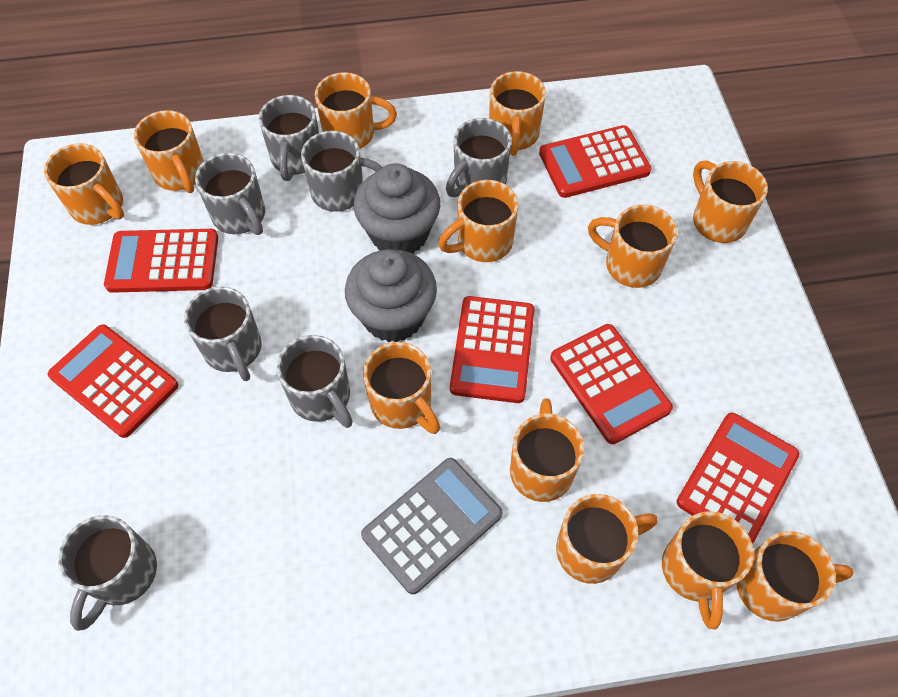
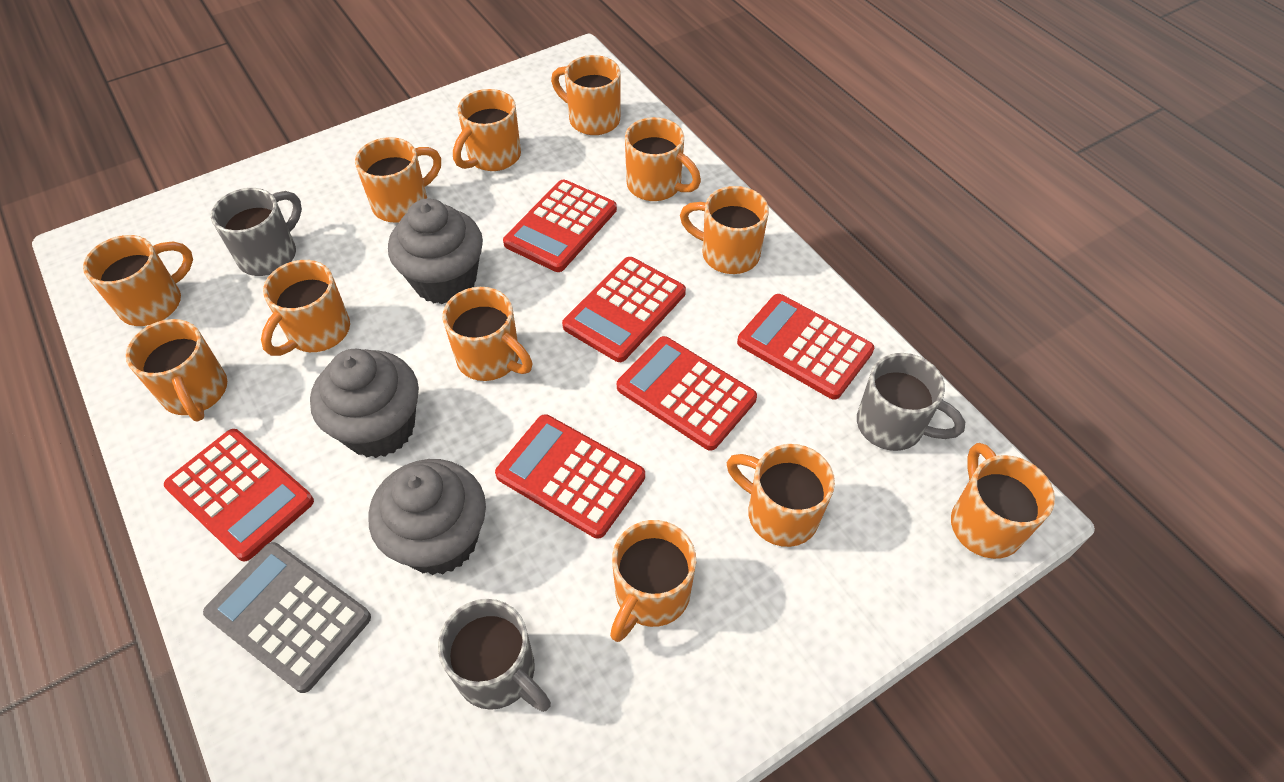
grey cupcake: [345,249,437,342] [354,163,440,254] = 2 -> [310,349,419,458] [368,459,486,575] [388,199,483,304] = 3
grey mug: [58,515,157,631] [184,286,261,381] [195,153,265,235] [259,95,319,181] [277,335,353,428] [301,131,383,212] [446,118,512,197] = 7 -> [211,188,302,276] [438,599,551,712] [857,353,965,451] = 3

